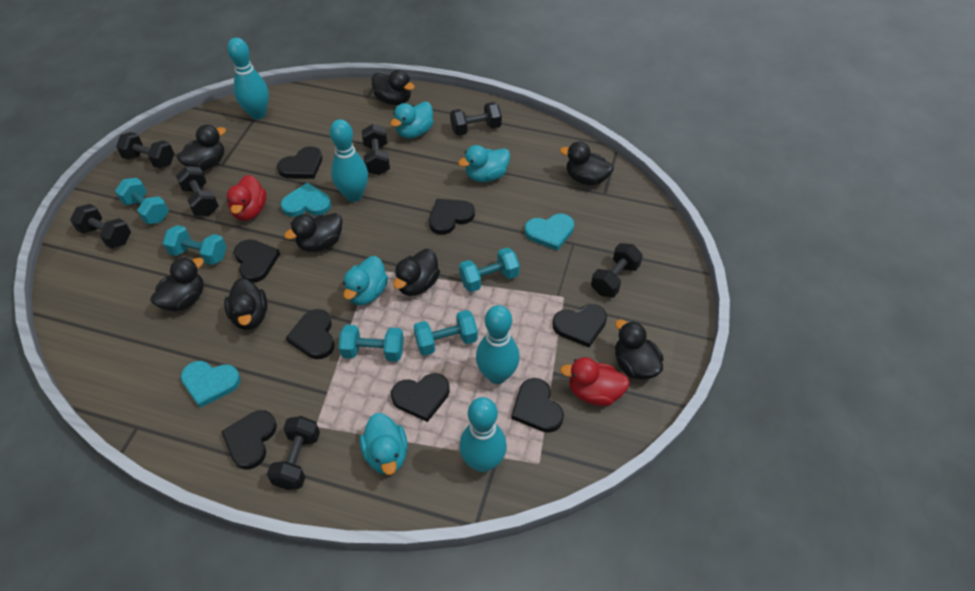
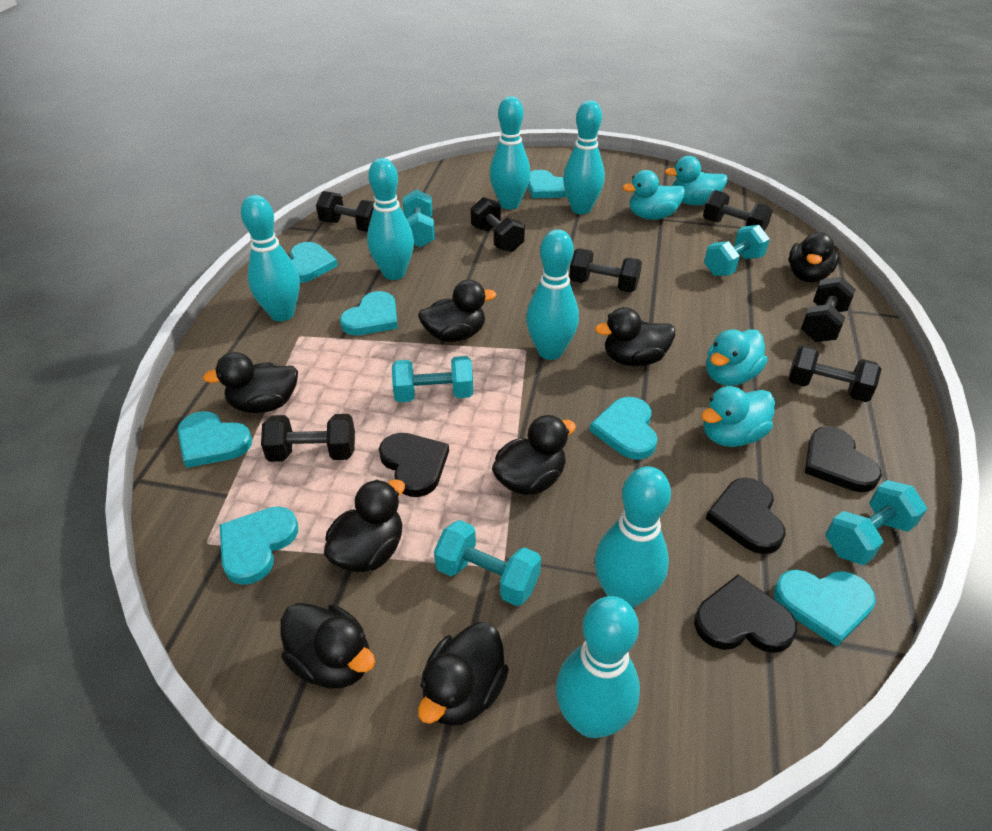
black heart: [221,410,277,469] [234,239,280,283] [277,146,322,179] [286,309,335,359] [391,373,450,422] [429,199,475,235] [511,378,564,433] [552,304,607,347] = 8 -> [379,433,449,497] [694,575,797,653] [706,478,786,554] [805,426,882,492] = 4
red duck: [226,175,266,221] [560,357,630,406] = 2 -> none = 0
turquoise bowling pin: [227,38,269,120] [330,119,368,202] [459,397,507,472] [476,305,520,384] = 4 -> [241,195,300,321] [367,158,414,280] [490,96,531,209] [526,229,579,360] [556,596,640,738] [563,100,605,214] [595,466,671,608] = 7
turquoise heart: [181,361,241,408] [281,183,331,217] [525,214,574,251] = 3 -> [178,411,252,468] [220,506,298,585] [290,242,338,283] [340,291,398,335] [528,170,567,198] [590,397,657,460] [774,570,876,647] = 7

